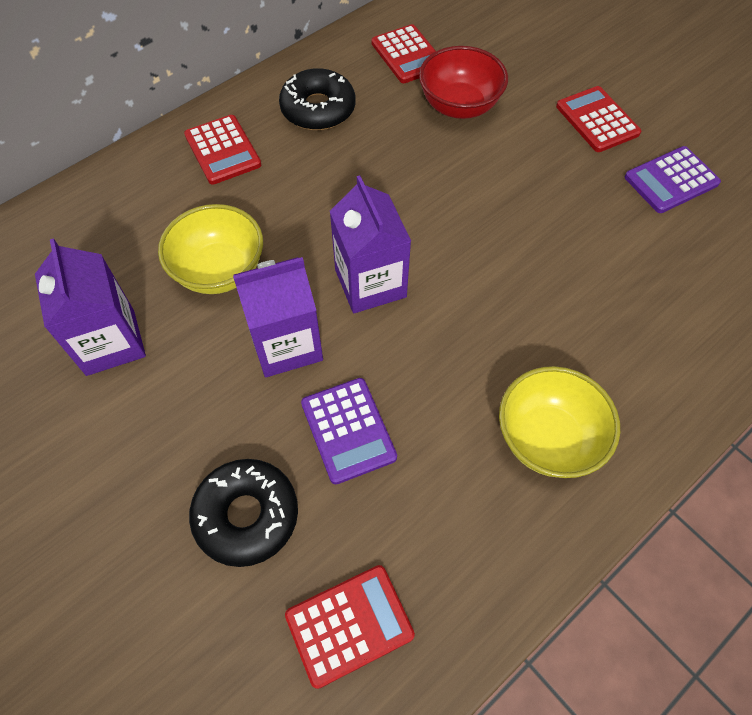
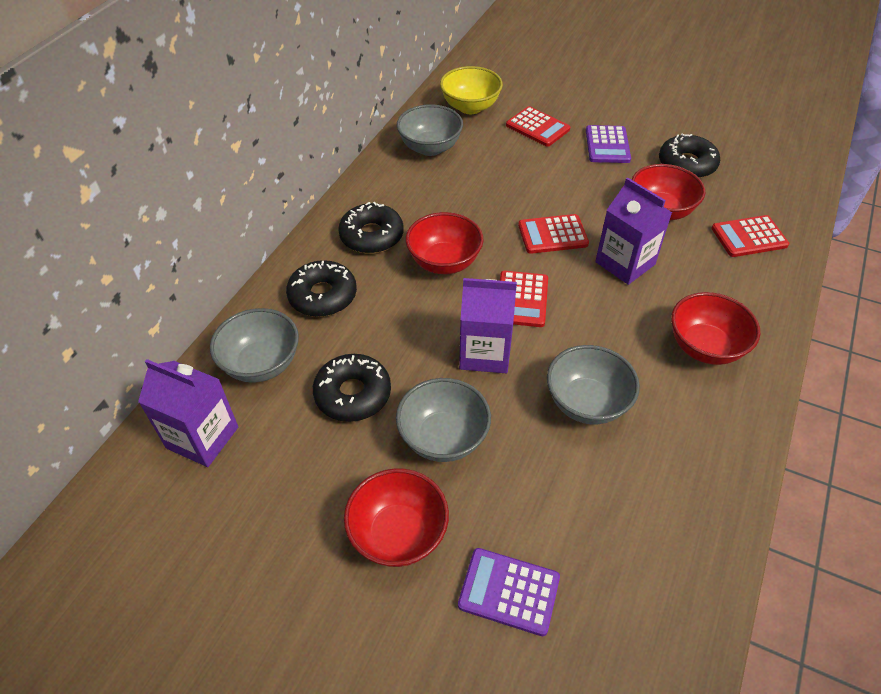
black donut: [189,459,298,567] [279,68,355,130] = 2 -> [286,260,357,317] [313,354,391,422] [338,202,404,254] [659,134,720,178] = 4
grey bowl: none = 0 -> [210,308,299,383] [396,378,491,462] [397,104,463,156] [547,345,640,425] = 4
red bowl: [419,46,508,119] = 1 -> [344,468,449,567] [406,212,483,274] [632,164,705,220] [671,292,760,365] = 4
yellow bowl: [158,204,263,294] [499,366,620,478] = 2 -> [440,66,503,114] = 1

